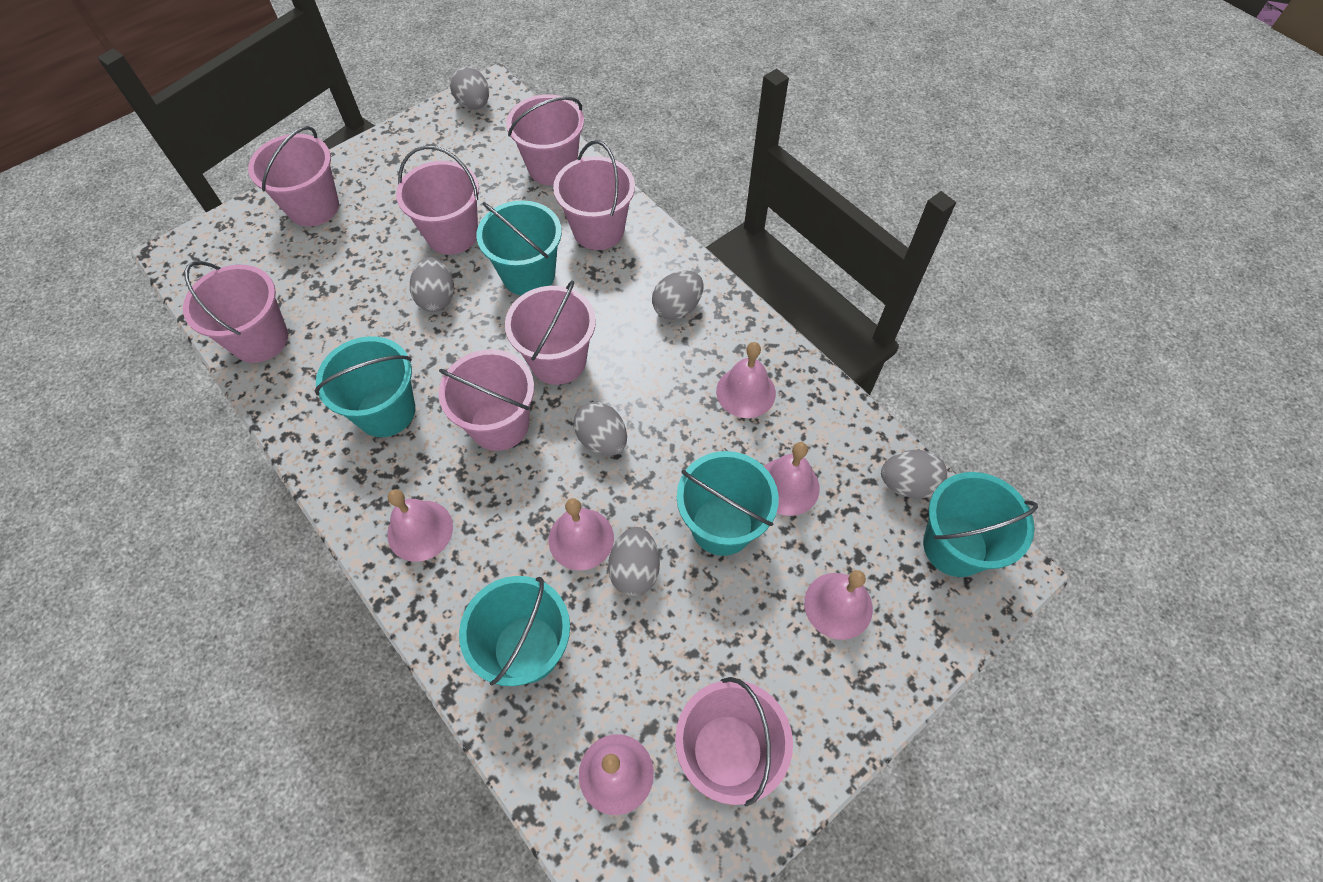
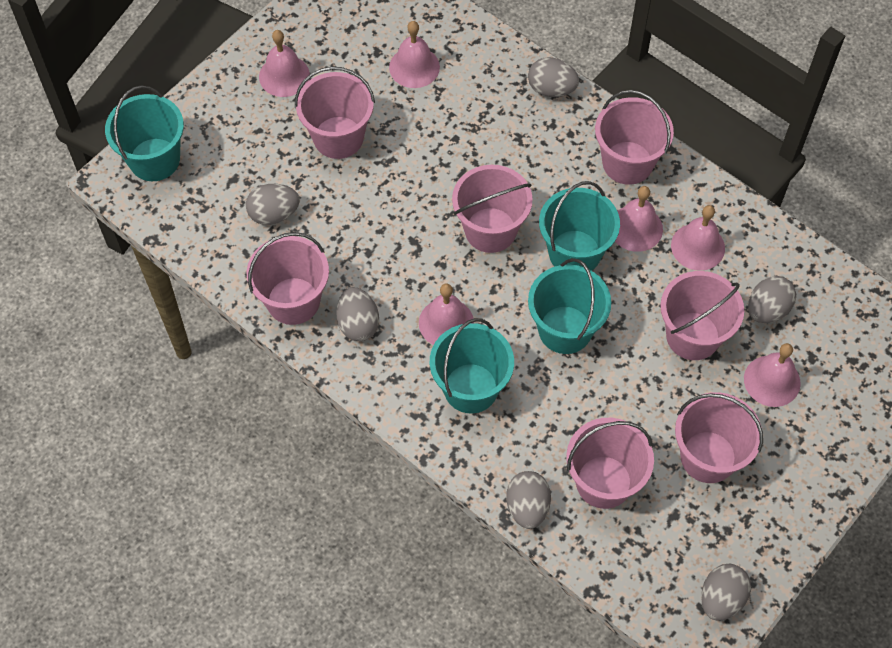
pink bucket: [183,261,288,363] [248,126,339,226] [396,146,479,255] [439,349,534,451] [505,280,596,385] [506,94,584,185] [553,140,635,250] [675,677,793,807] = 8 -> [247,232,329,325] [295,67,375,159] [452,165,533,253] [566,418,654,509] [595,90,674,185] [660,271,744,360] [675,392,763,483] = 7
turquoise bucket: [315,336,415,437] [459,576,570,686] [477,200,562,296] [677,451,779,556] [923,472,1038,577] = 5 -> [105,86,184,181] [430,318,514,413] [528,258,611,354] [539,181,620,271] = 4

